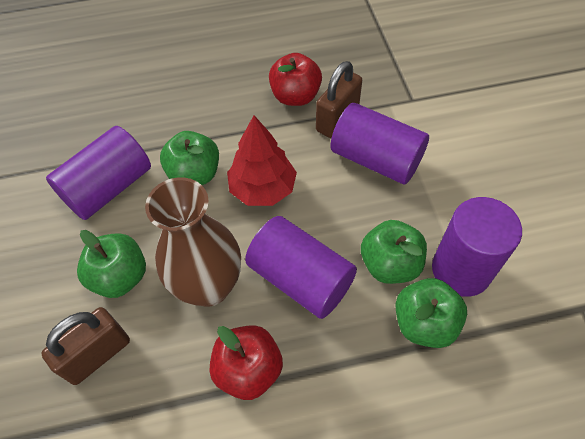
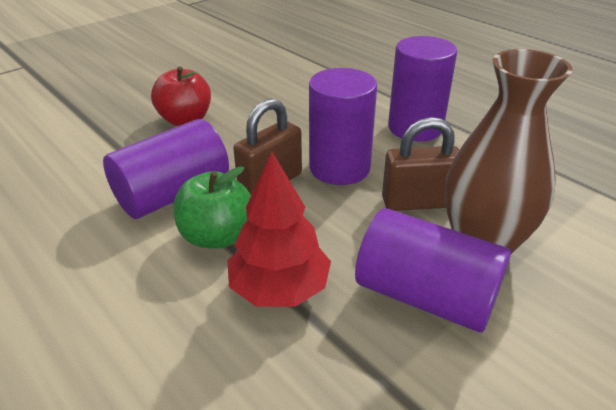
green apple: [77,230,146,298] [160,131,219,185] [361,220,427,284] [395,278,467,348] = 4 -> [174,166,251,248] = 1
red apple: [210,325,283,400] [269,53,322,106] = 2 -> [151,67,211,126] = 1

